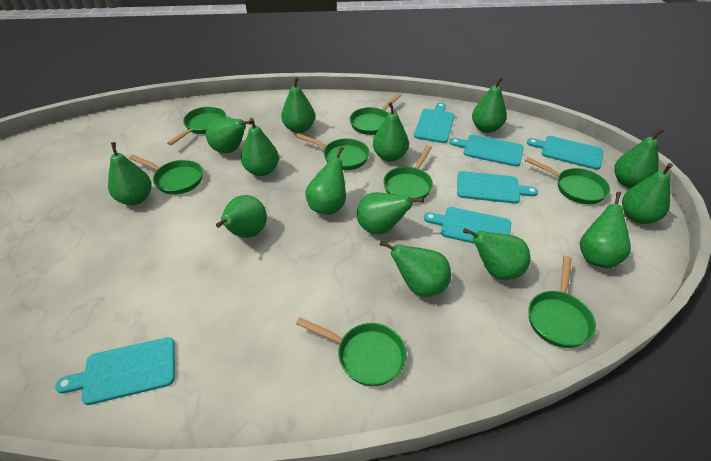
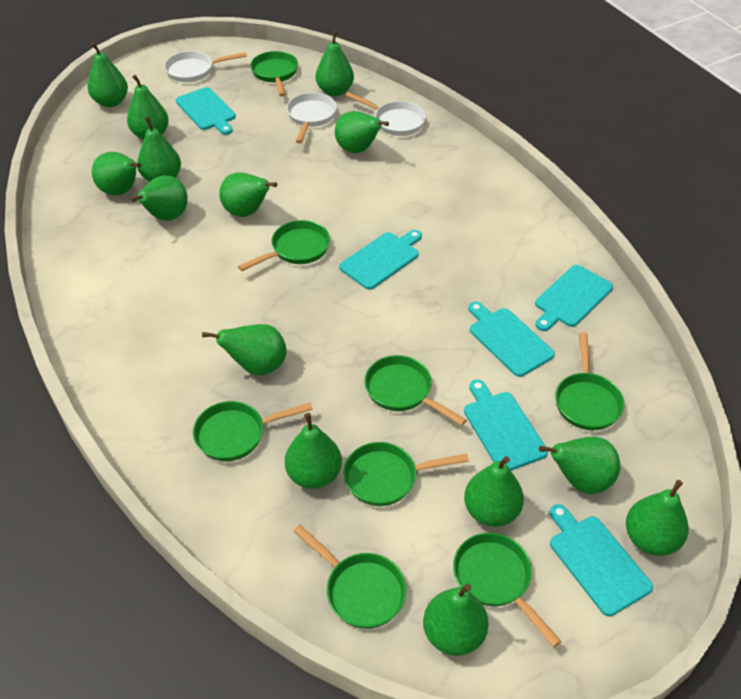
white pan: none = 0 -> [164,51,247,82] [286,92,337,144] [346,92,426,136] = 3

